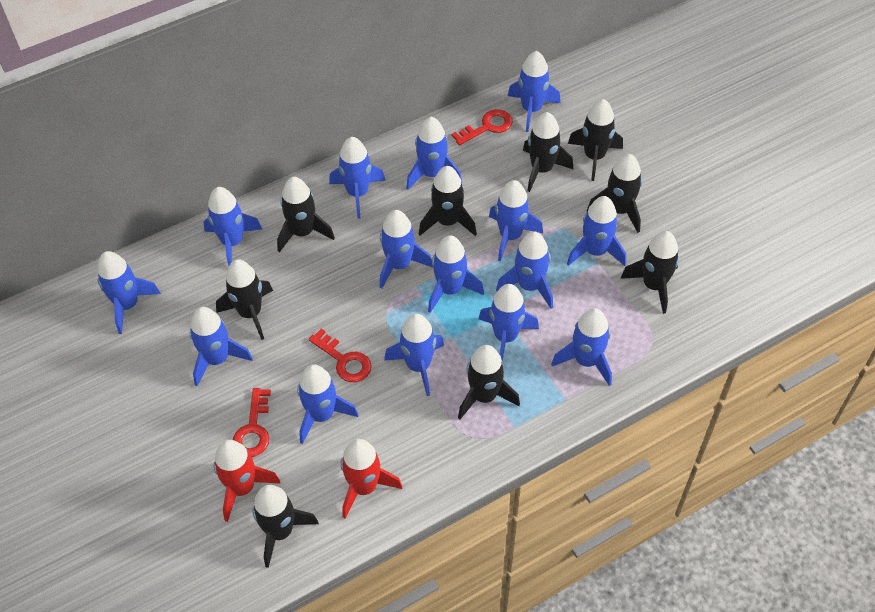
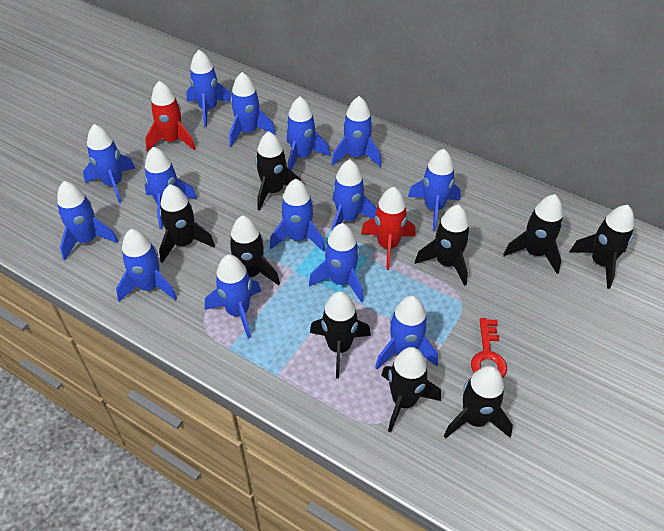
blue rocket: [97,251,161,334] [190,307,253,386] [203,187,262,266] [297,364,358,444] [329,137,385,219] [380,210,433,289] [384,314,444,396] [406,117,462,190] [428,235,484,313] [479,284,539,361] [489,180,543,261] [496,232,553,309] [508,51,560,132] [551,308,612,386] [567,196,626,266] = 15 -> [57,181,118,260] [83,124,136,203] [116,229,177,301] [144,147,197,229] [186,50,231,127] [205,255,261,338] [229,72,276,147] [270,179,325,252] [286,97,330,171] [309,223,363,302] [331,96,381,167] [332,159,377,230] [375,296,438,369] [408,149,461,231] = 14
red key: [233,388,271,457] [309,329,372,382] [452,109,513,146] = 3 -> [471,318,507,378] = 1

